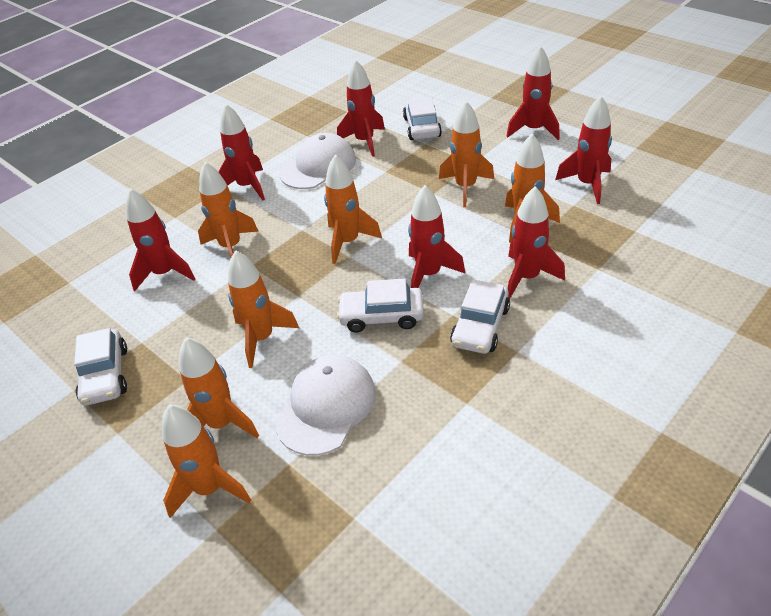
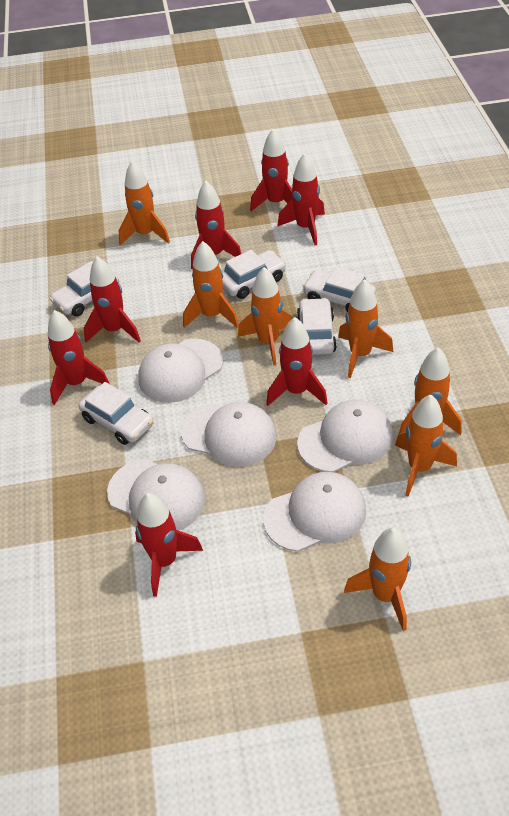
white cap: [275,355,376,456] [280,133,356,189] = 2 -> [107,459,205,531] [138,339,223,403] [181,402,277,467] [263,472,366,552] [297,400,393,472] = 5
white car: [74,328,127,406] [337,278,424,333] [403,98,442,140] [450,280,510,354] = 4 -> [50,261,119,316] [79,382,153,445] [222,250,286,299] [297,298,337,355] [303,266,376,312] = 5

